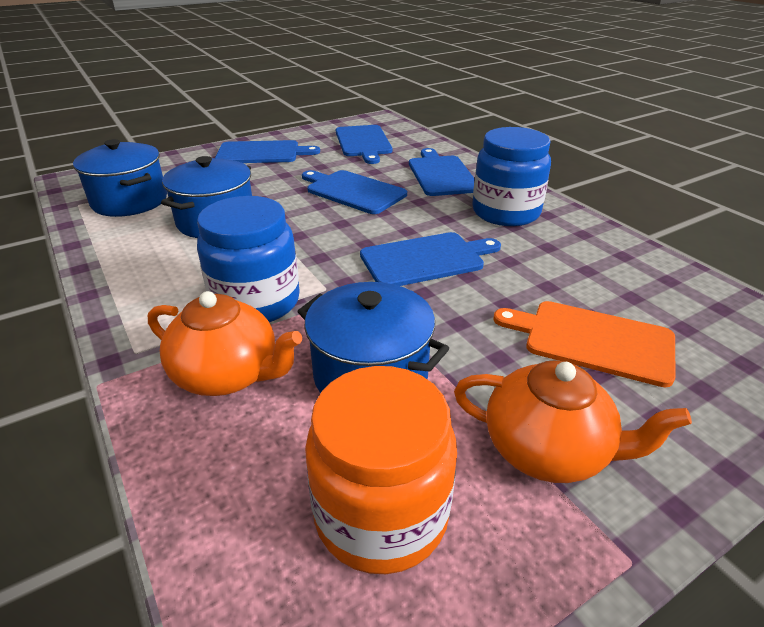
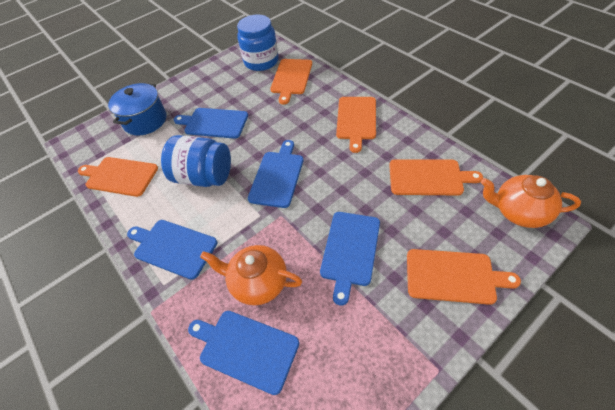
blue pot: [73,139,167,217] [161,156,252,238] [297,282,449,393] = 3 -> [108,83,166,136] = 1
orange cutting board: [493,301,675,387] = 1 -> [78,157,158,197] [270,59,312,104] [336,97,376,153] [389,159,483,195] [407,249,521,305] = 5
orange jar: [305,366,457,574] = 1 -> none = 0

